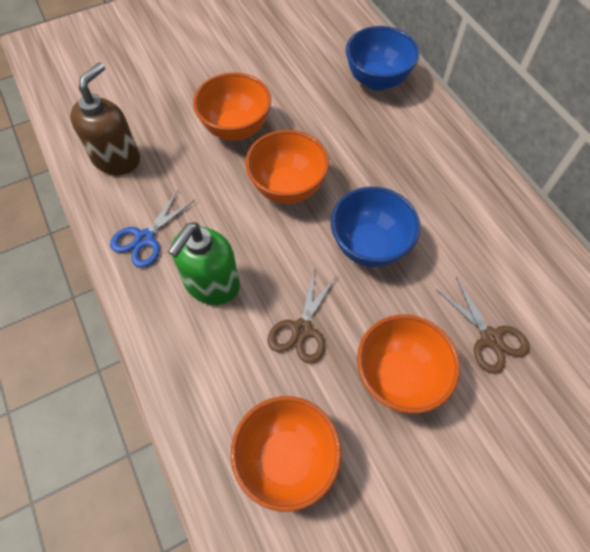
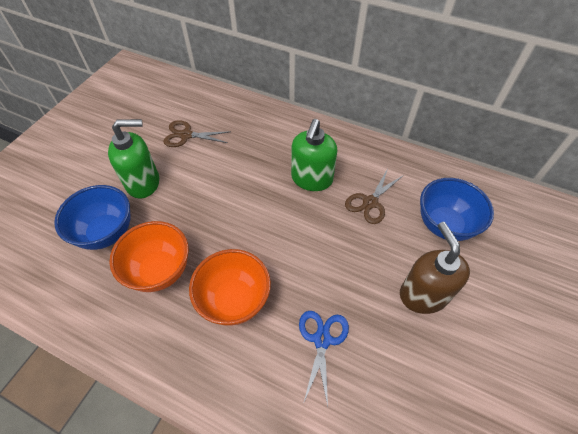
green soap dispenser: [168,222,240,305] = 1 -> [108,119,159,199] [291,119,337,191] = 2
orange bowl: [193,72,271,141] [231,396,341,512] [245,130,329,204] [357,314,460,414] = 4 -> [109,221,189,292] [189,249,271,326] = 2

